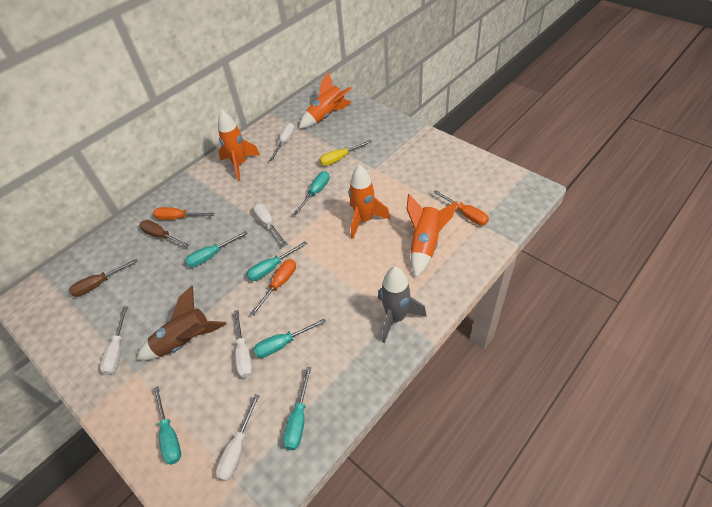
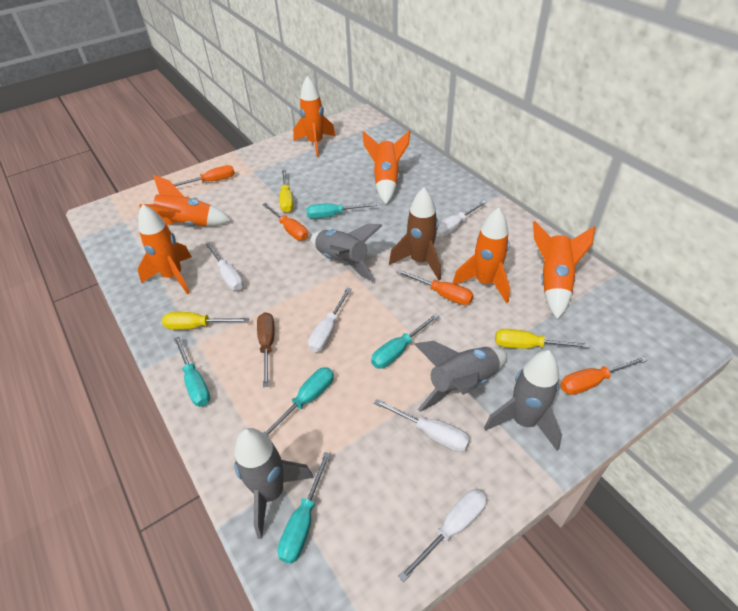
brown screwdriver: [69,259,138,297] [140,220,190,248] = 2 -> [257,312,275,387] = 1
grey rocket: [378,267,427,343] = 1 -> [234,428,314,539] [311,223,382,282] [414,341,507,412] [484,350,562,450] = 4
orange rocket: [218,110,260,181] [299,72,352,129] [349,165,390,239] [406,194,458,277] = 4 -> [138,204,192,295] [139,175,232,226] [293,76,336,157] [362,131,410,204] [453,208,510,303] [533,221,595,319] = 6
orange screwdriver: [153,207,214,220] [250,259,296,315] [433,190,489,225] = 3 -> [173,165,235,186] [262,203,308,240] [396,269,474,305] [560,356,647,395] = 4
turquoise screwdriver: [153,386,181,465] [185,231,248,267] [247,241,307,281] [253,318,326,358] [283,367,312,450] [294,171,330,215] = 6 -> [174,336,210,407] [264,367,334,436] [278,452,331,564] [306,203,377,219] [371,313,439,369] = 5
yellow screwdriver: [319,140,372,166] = 1 -> [162,312,249,330] [279,170,293,213] [495,329,590,349] = 3

